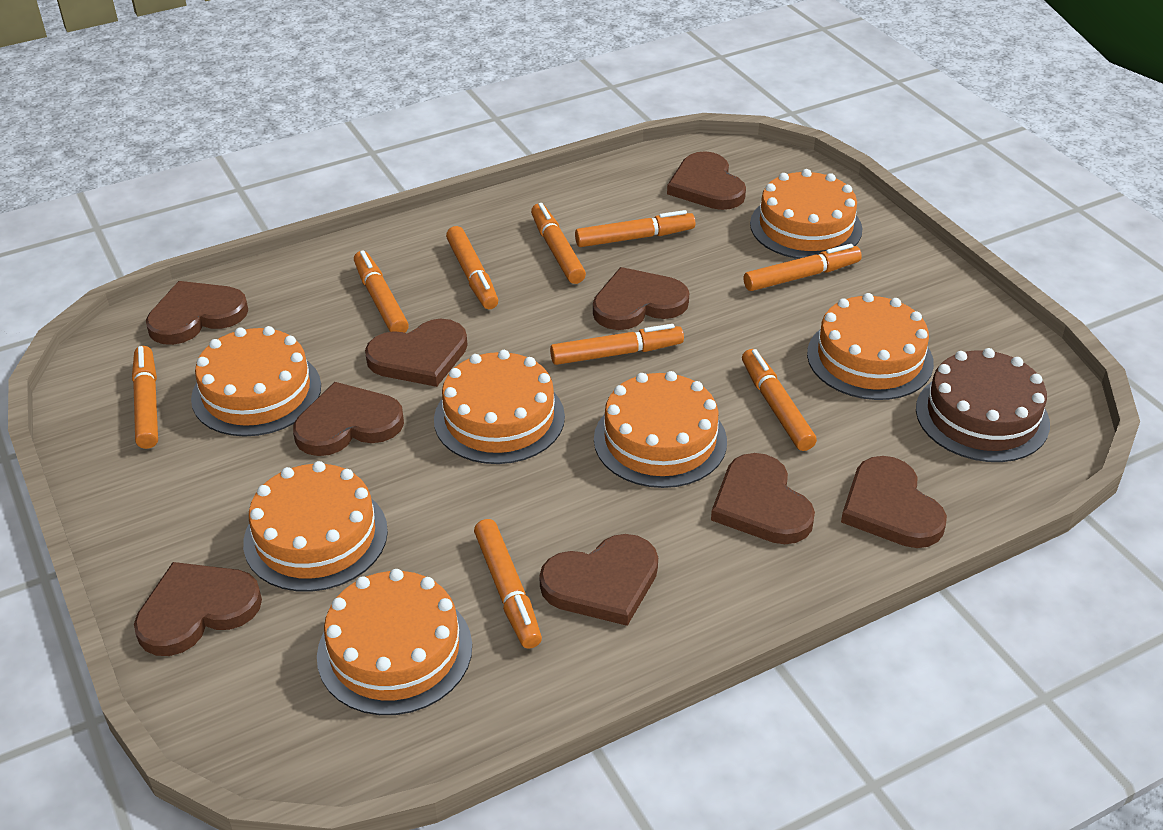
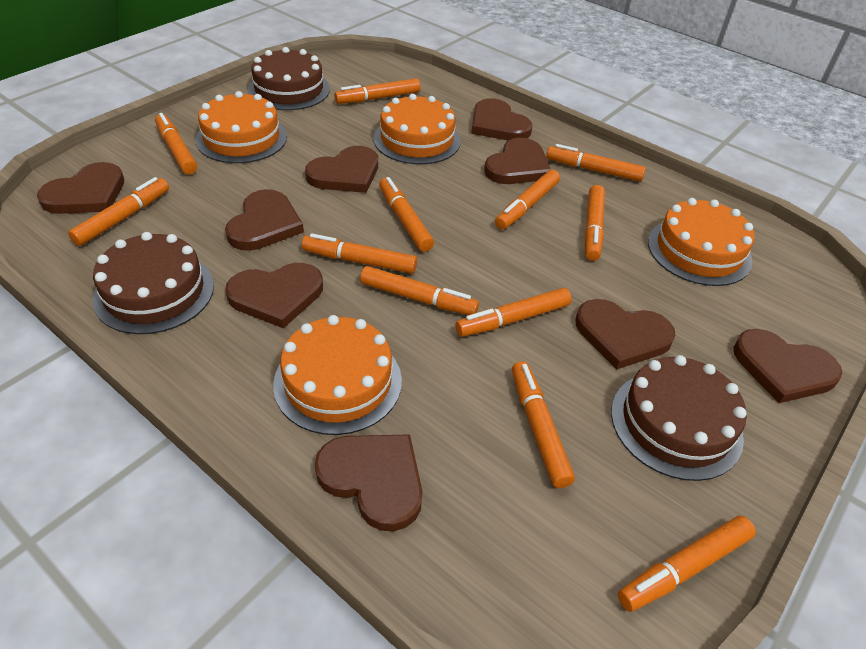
brown cake: [916,348,1050,462] = 1 -> [93,232,214,334] [248,47,330,110] [611,355,747,481] = 3
orange cake: [191,326,321,437] [243,461,388,592] [317,569,472,715] [434,350,565,464] [594,371,727,488] [750,169,862,259] [807,293,934,400] = 7 -> [195,91,287,163] [273,315,402,435] [373,94,461,164] [648,198,755,286] = 4
orange marker: [132,346,158,449] [354,250,409,333] [446,226,498,309] [474,519,542,649] [531,203,586,284] [550,324,684,365] [575,210,695,247] [742,349,817,451] [744,244,862,291] = 9 -> [68,177,169,246] [155,113,197,174] [302,233,417,274] [334,78,420,104] [360,266,479,315] [379,177,434,252] [455,288,572,337] [495,170,560,230] [512,361,575,488] [546,144,646,181] [585,185,605,261] [618,516,756,612] = 12

